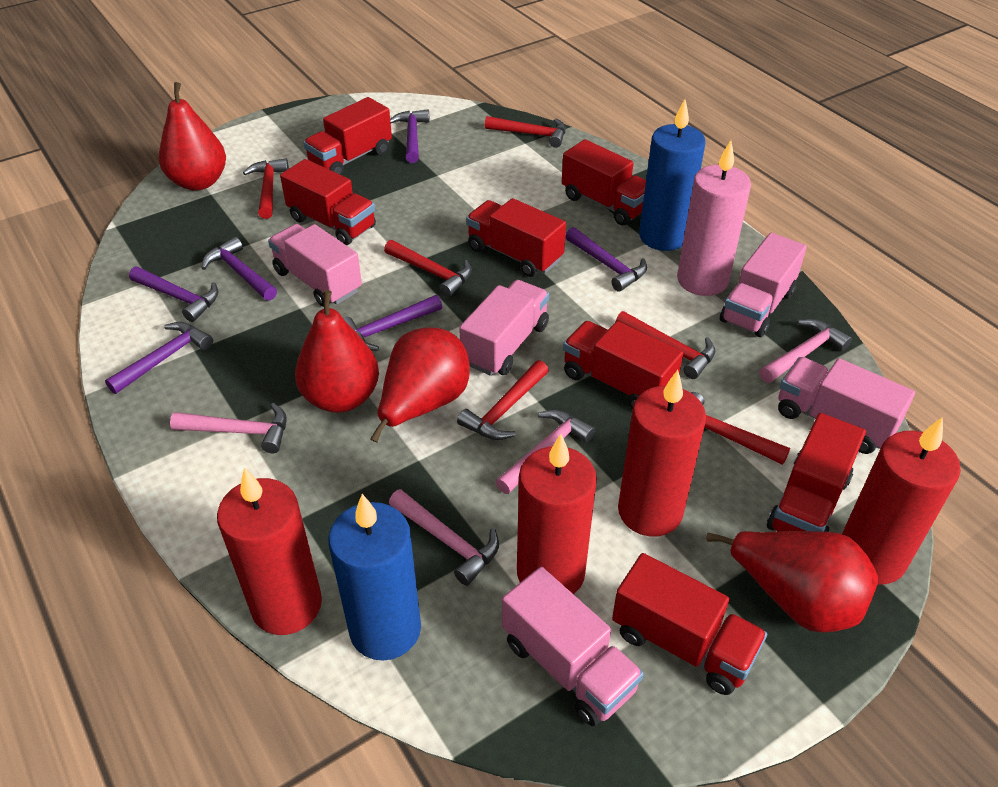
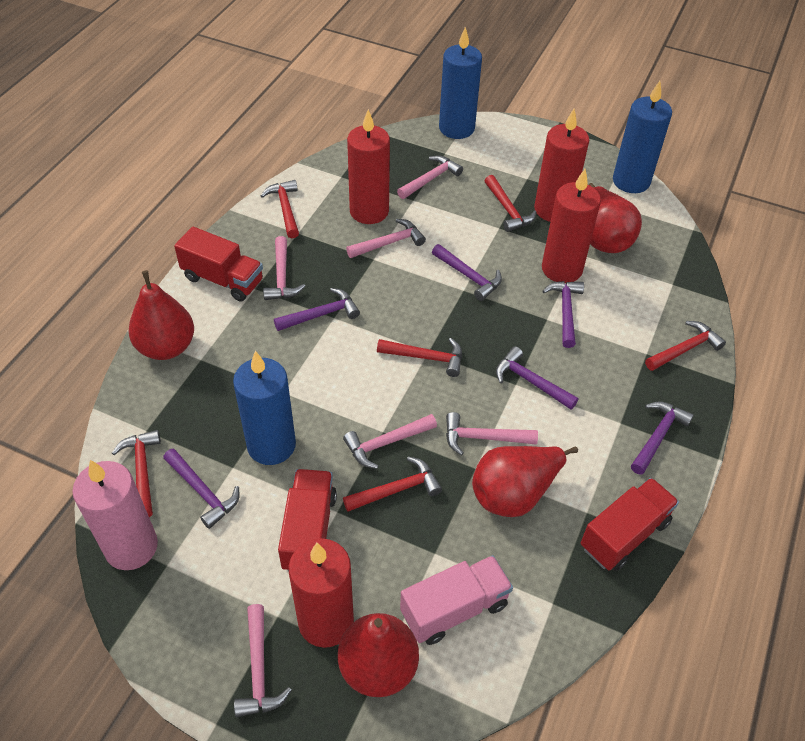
blue candle: [328,494,421,661] [639,99,706,251] = 2 -> [233,351,296,465] [439,27,482,139] [613,81,672,193] = 3
pink hammer: [170,403,287,453] [389,489,499,586] [496,410,596,494] [759,319,852,383] = 4 -> [234,604,292,717] [263,236,305,300] [343,414,437,469] [346,219,426,258] [397,155,463,199] [446,412,538,456] = 6
pink truck: [268,224,362,307] [459,280,549,376] [502,567,644,726] [720,233,807,337] [778,357,915,454] = 5 -> [400,555,513,645] = 1
red truck: [280,159,376,245] [303,97,392,175] [466,198,566,277] [562,139,646,226] [563,321,683,409] [612,553,767,695] [767,413,866,532] = 7 -> [174,226,263,302] [278,469,337,572] [581,478,679,571] = 3

